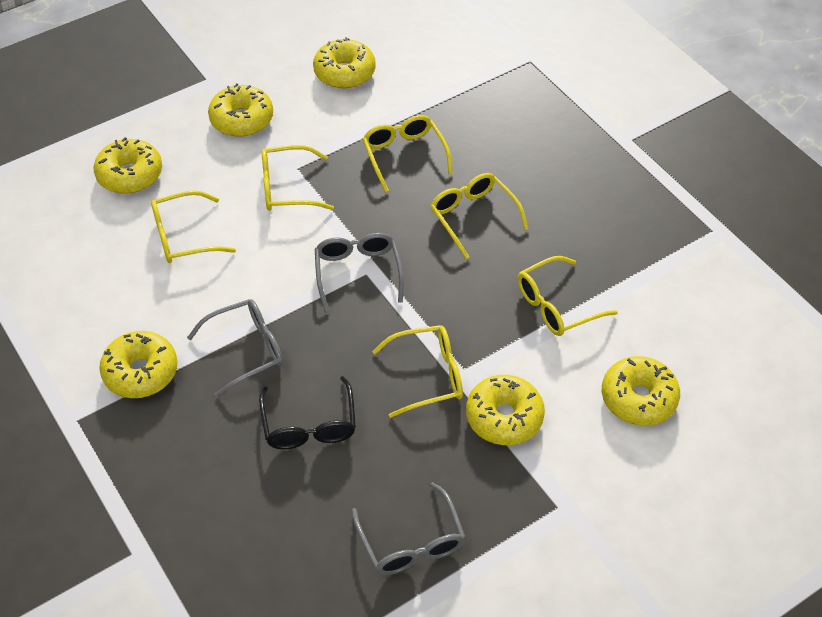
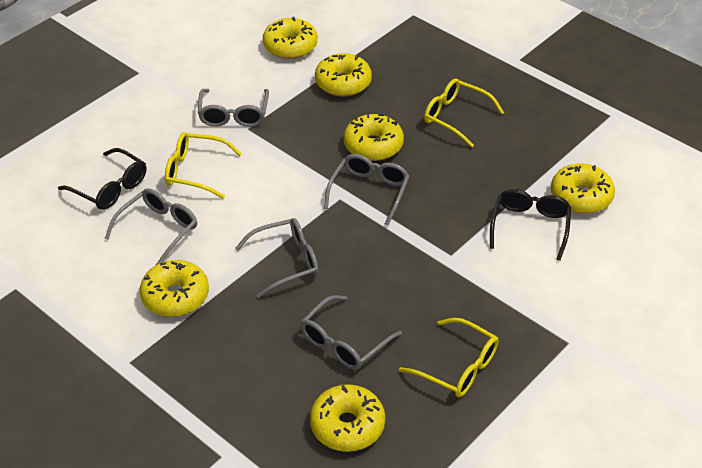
black glasses: [259,376,356,449] = 1 -> [58,148,146,210] [490,189,571,261] = 2
grey glasses: [187,299,283,397] [315,233,404,312] [352,482,465,575] = 3 -> [105,188,197,266] [198,89,269,127] [235,218,319,298] [301,295,402,370] [324,154,410,226] = 5
yellow glasses: [151,191,236,263] [262,145,334,211] [362,115,453,192] [372,325,463,418] [430,173,529,259] [518,256,618,336] = 6 -> [165,132,242,199] [399,318,499,397] [424,78,504,147] = 3

